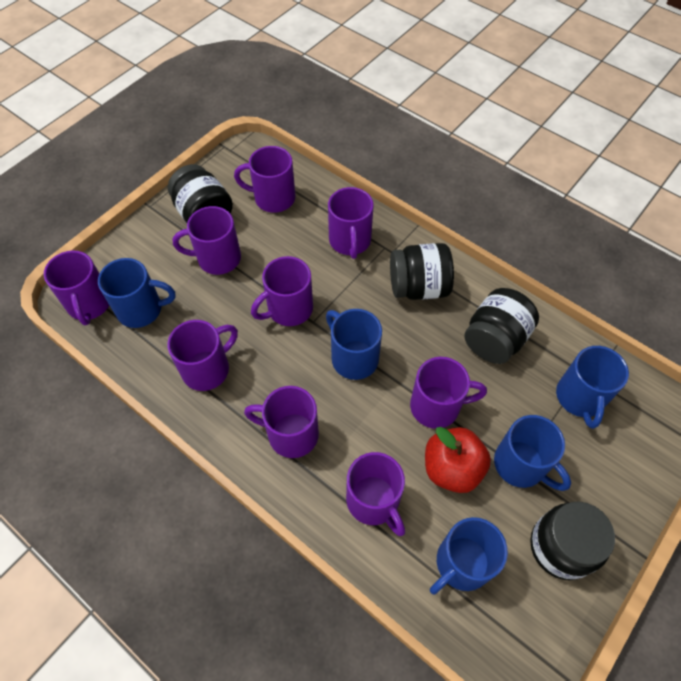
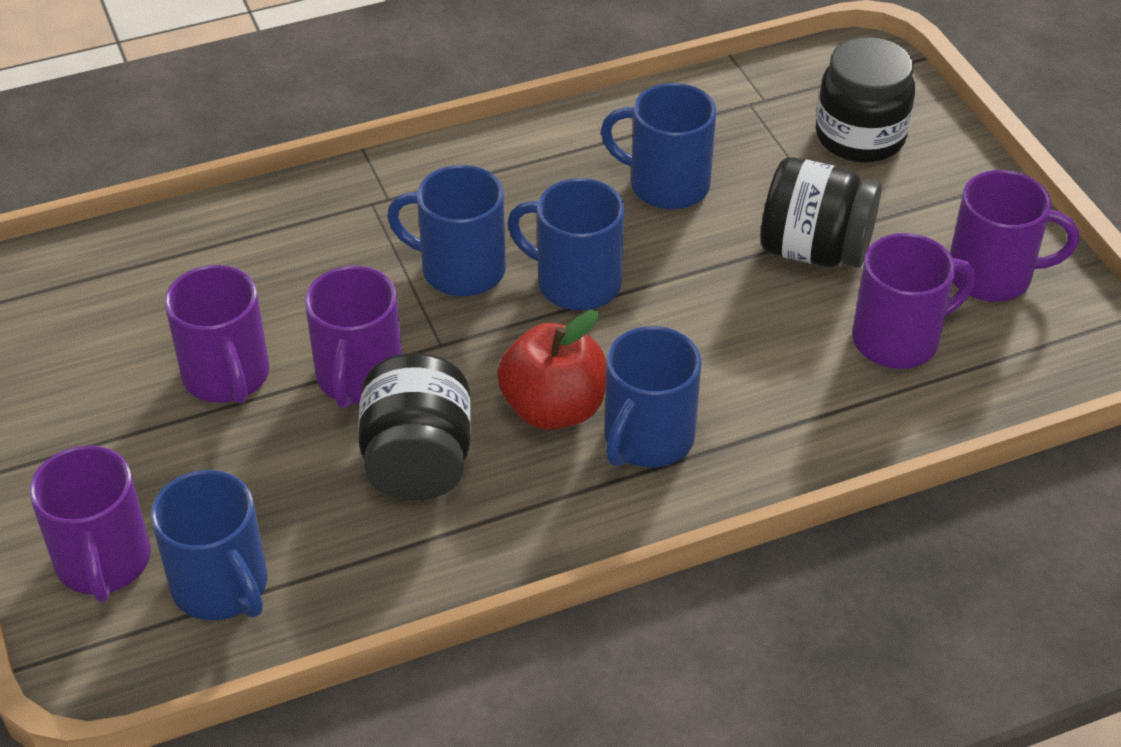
black jar: [168,164,233,223] [390,243,454,300] [464,288,539,364] [530,502,615,580] = 4 -> [358,353,471,501] [761,157,881,268] [816,37,915,163] = 3
purple mug: [44,251,109,326] [167,320,238,391] [173,206,241,275] [234,146,295,213] [244,386,319,458] [251,256,313,326] [328,187,373,259] [346,452,405,536] [410,357,487,429] = 9 -> [29,445,151,602] [164,265,269,404] [305,266,402,408] [852,233,975,369] [950,170,1079,302] = 5

